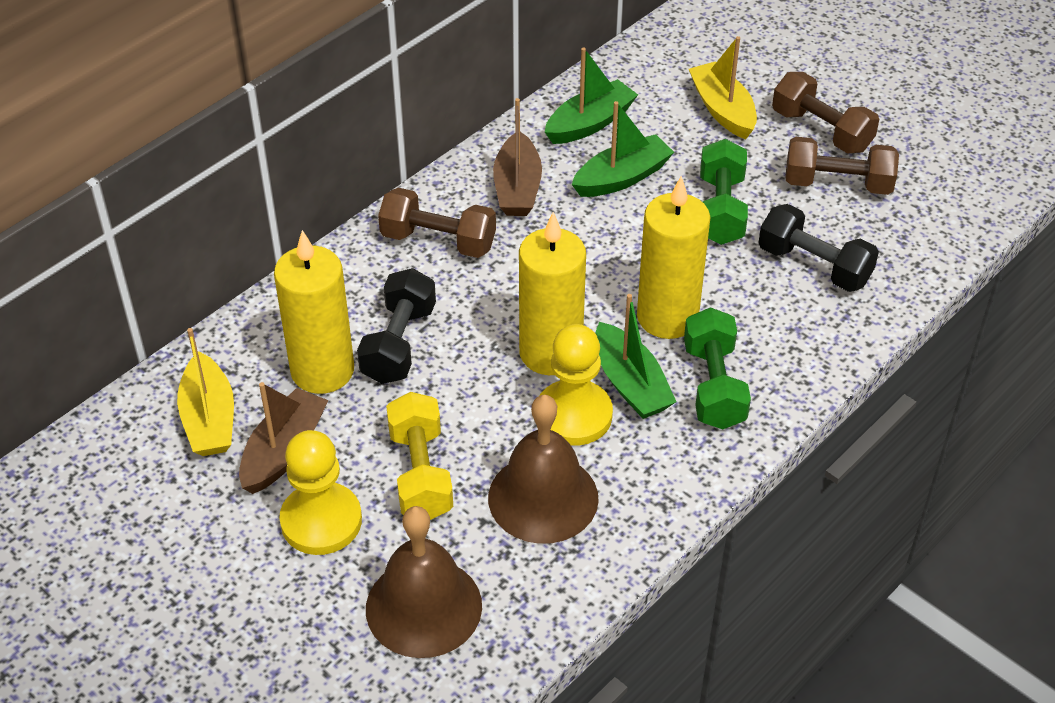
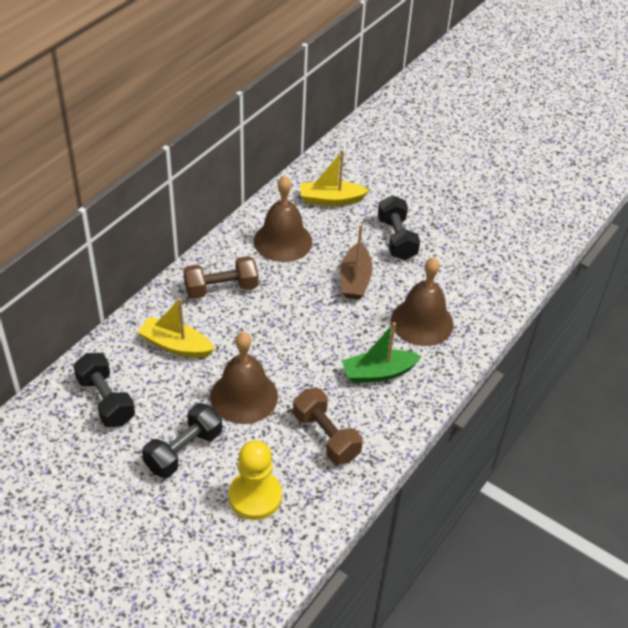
black dumbbell: [357,268,436,384] [758,204,879,292] = 2 -> [73,353,135,427] [142,403,222,478] [378,195,420,260] = 3
brown bell: [366,506,482,658] [488,395,599,544] = 2 -> [210,332,278,424] [254,176,312,262] [391,257,454,346] = 3
brown boat: [239,382,328,494] [493,98,542,216] = 2 -> [340,224,373,300] = 1
brown dumbbell: [378,188,496,258] [772,72,879,154] [785,137,899,195] = 3 -> [183,256,258,299] [293,388,363,465] = 2
green boat: [545,48,638,144] [572,101,674,197] [595,294,676,419] = 3 -> [342,322,422,383] = 1
green dumbbell: [684,307,751,429] [700,139,748,245] = 2 -> none = 0
yellow candle: [274,230,354,394] [519,212,586,375] [637,176,710,339] = 3 -> none = 0
yellow dumbbell: [386,392,453,520] = 1 -> none = 0
yellow pawn: [279,430,362,555] [540,324,613,446] = 2 -> [229,440,282,520] = 1

